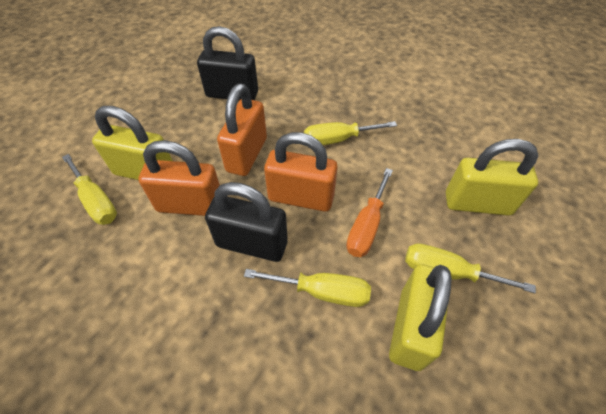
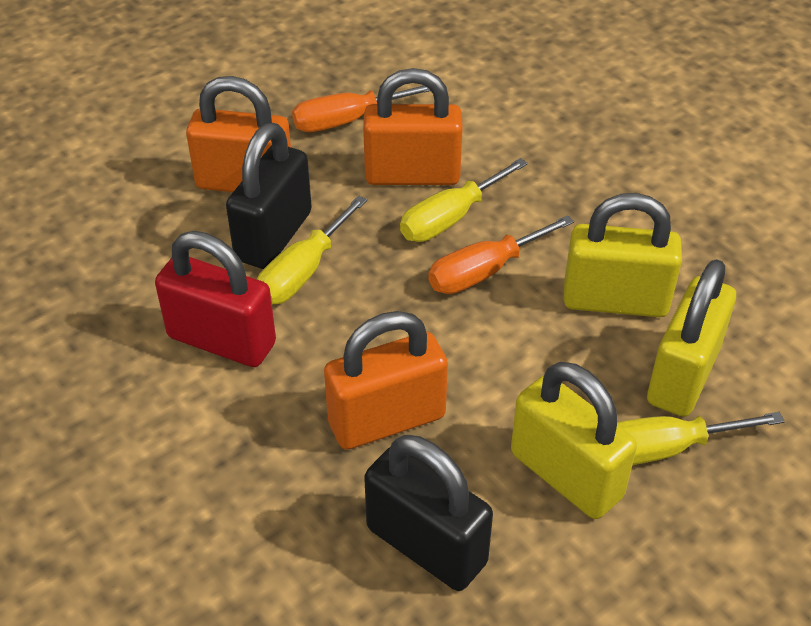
orange screwdriver: [346,168,393,257] = 1 -> [292,85,430,132] [428,215,574,294] = 2
red padlock: none = 0 -> [155,231,276,367] = 1
yellow screwdriver: [62,154,117,225] [244,269,371,307] [304,121,397,145] [405,243,536,293] = 4 -> [257,195,367,304] [400,158,528,242] [617,412,785,465] = 3

